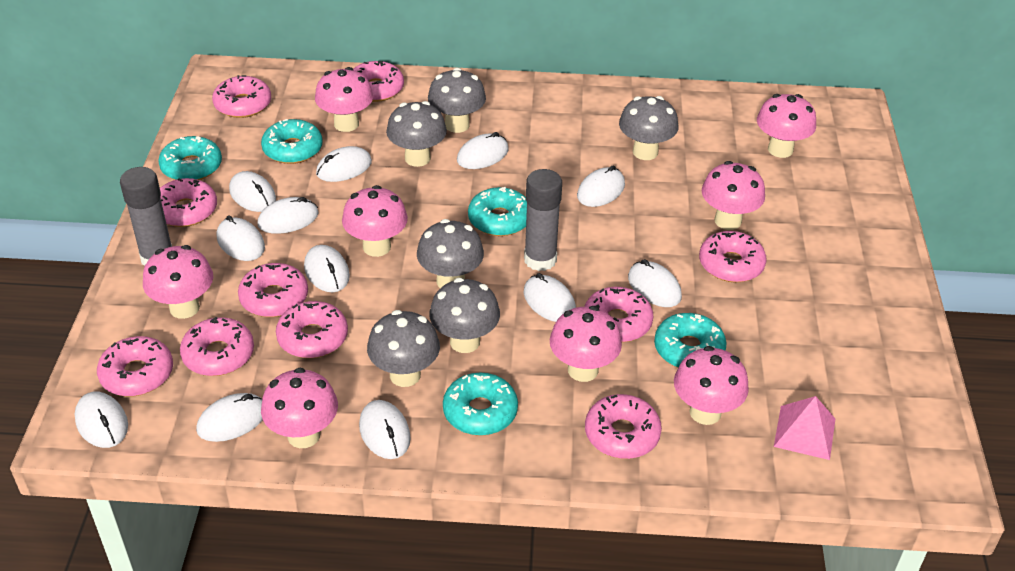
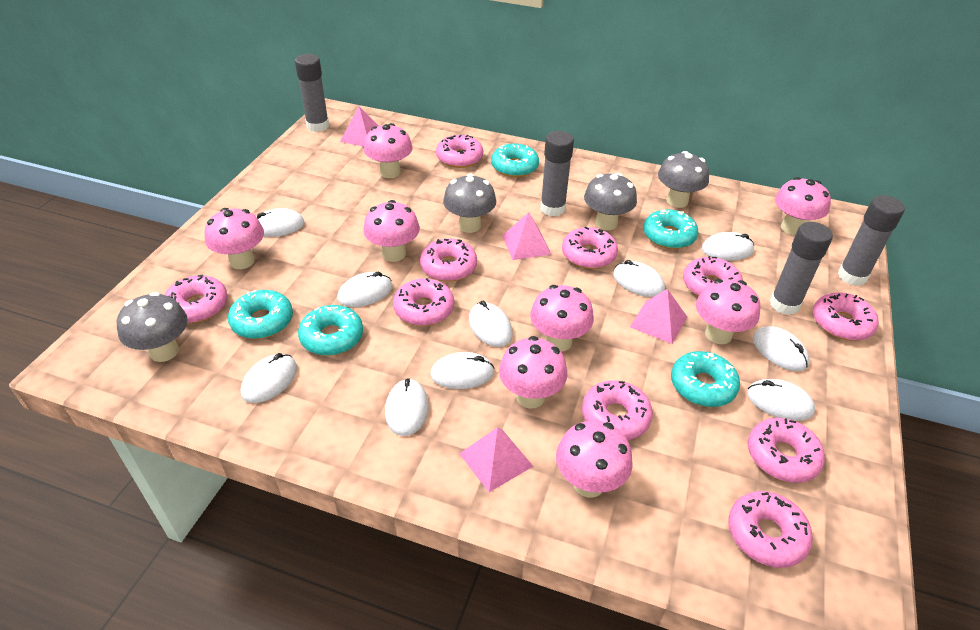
grey glue stick: [120,167,172,265] [524,169,562,271] = 2 -> [295,54,329,132] [540,131,574,216] [770,222,833,315] [838,195,905,286] = 4
grey mushroom: [367,310,440,387] [386,101,447,167] [417,219,484,288] [428,68,486,133] [429,278,500,353] [619,96,678,160] = 6 -> [117,292,188,362] [443,173,496,233] [584,173,637,230] [658,151,709,208] = 4
pink pyramid: [774,396,835,460] = 1 -> [340,106,379,147] [459,427,533,492] [502,212,551,260] [630,289,687,344] = 4
white mouse: [75,392,128,448] [196,393,263,442] [217,215,265,261] [229,171,276,212] [257,197,319,234] [304,245,350,292] [316,146,372,182] [359,400,411,459] [457,132,509,169] [524,273,576,322] [577,165,625,207] [628,259,682,307] = 12 -> [241,353,297,403] [257,208,305,237] [337,272,393,307] [385,378,429,436] [430,352,494,389] [469,301,513,347] [613,260,665,297] [701,232,754,261] [747,379,815,421] [753,326,810,371] = 10

